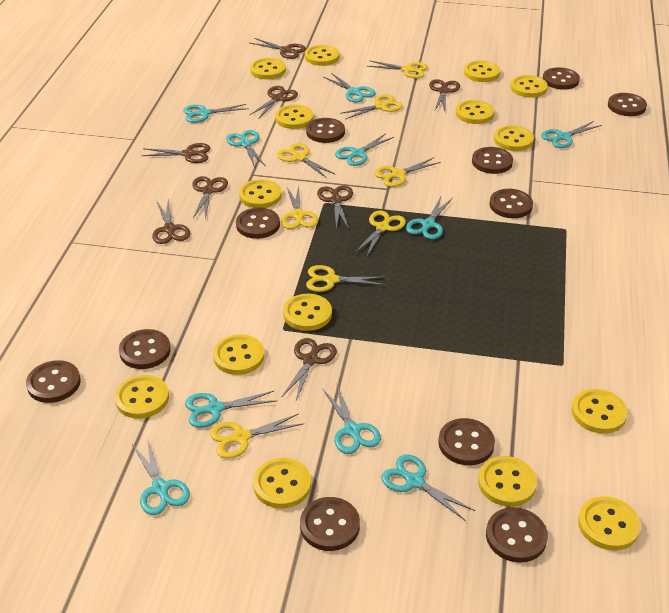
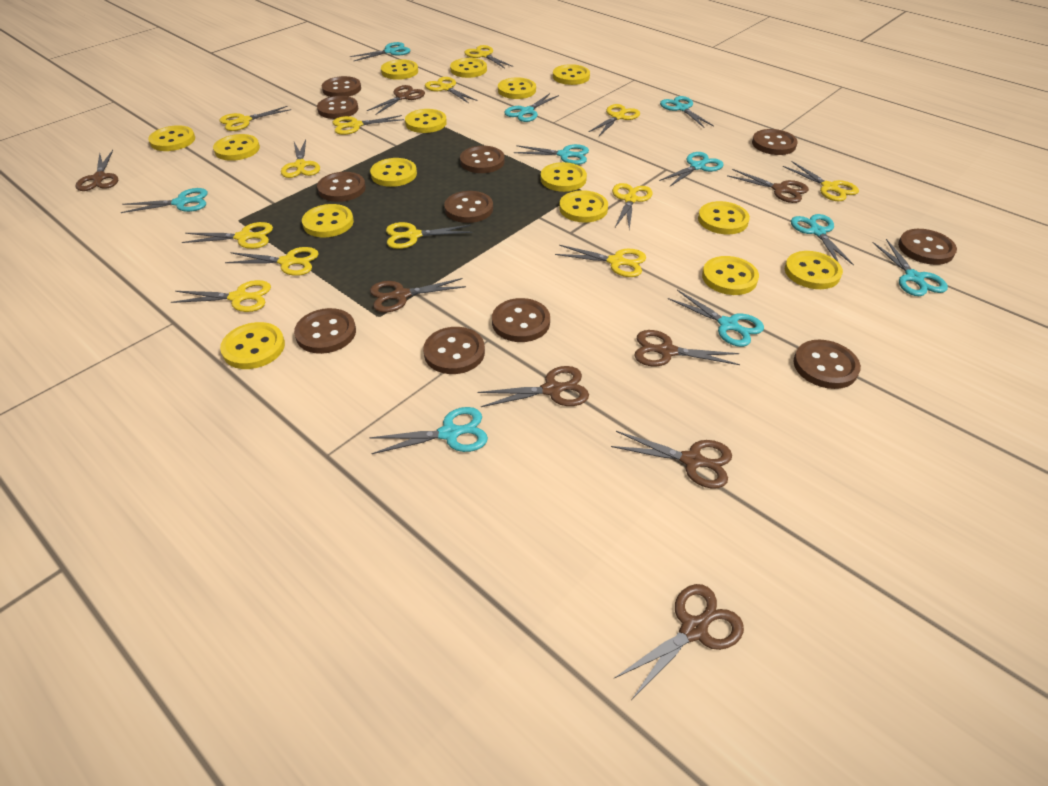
yellow scissors: [210,414,304,458] [277,143,336,178] [281,185,318,229] [306,265,386,292] [340,94,403,119] [355,211,406,258] [367,60,428,78] [374,158,441,187] = 8 -> [171,280,271,312] [182,222,273,249] [219,106,291,131] [225,247,318,276] [281,139,320,178] [332,115,404,135] [386,222,473,249] [425,77,478,103] [464,45,513,68] [555,245,646,277] [589,104,640,136] [612,183,653,229] [783,161,859,201] = 13

